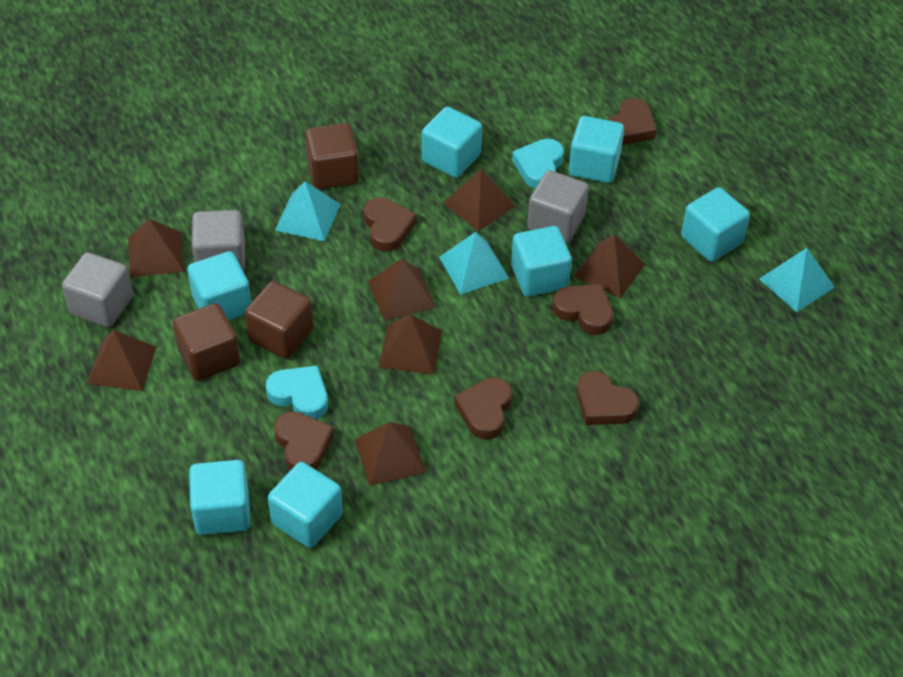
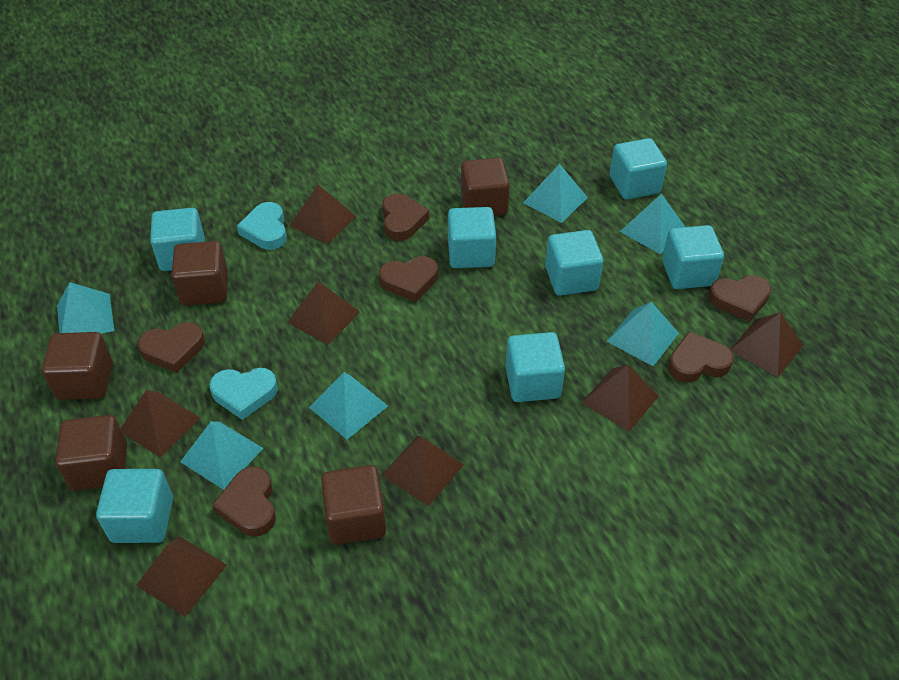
brown cube: [173,303,240,381] [245,281,313,359] [305,123,359,189] = 3 -> [42,332,113,400] [55,415,127,491] [171,241,228,306] [321,465,386,545] [461,158,510,216] = 5
grey cube: [62,252,133,327] [192,210,245,272] [527,170,589,242] = 3 -> none = 0
turquoise pyramid: [275,181,341,241] [439,232,509,295] [759,248,835,312] = 3 -> [57,282,114,334] [180,421,263,490] [309,372,388,440] [523,164,588,223] [606,302,679,366] [620,194,685,254] = 6

